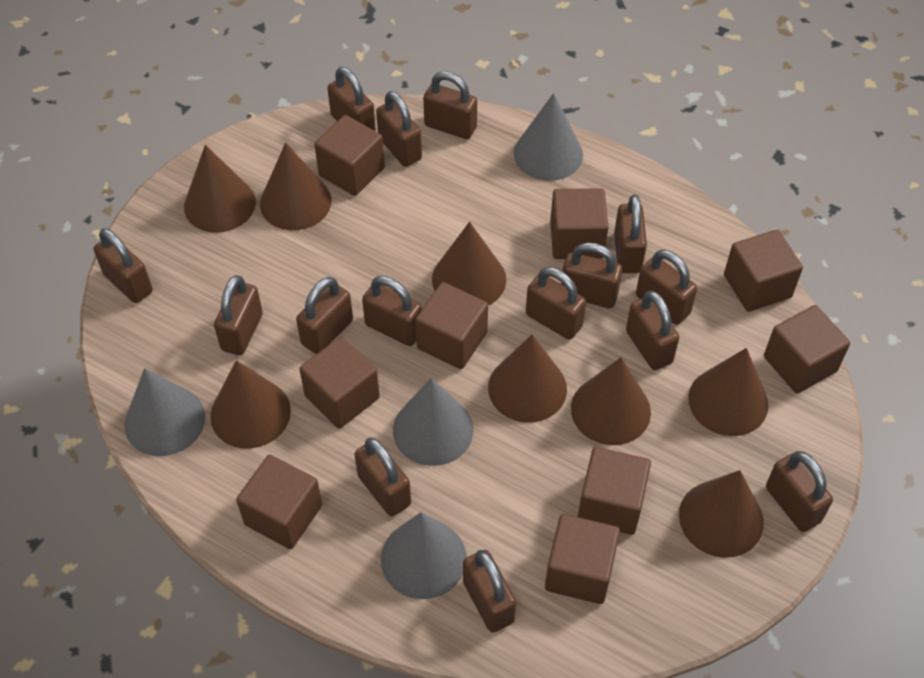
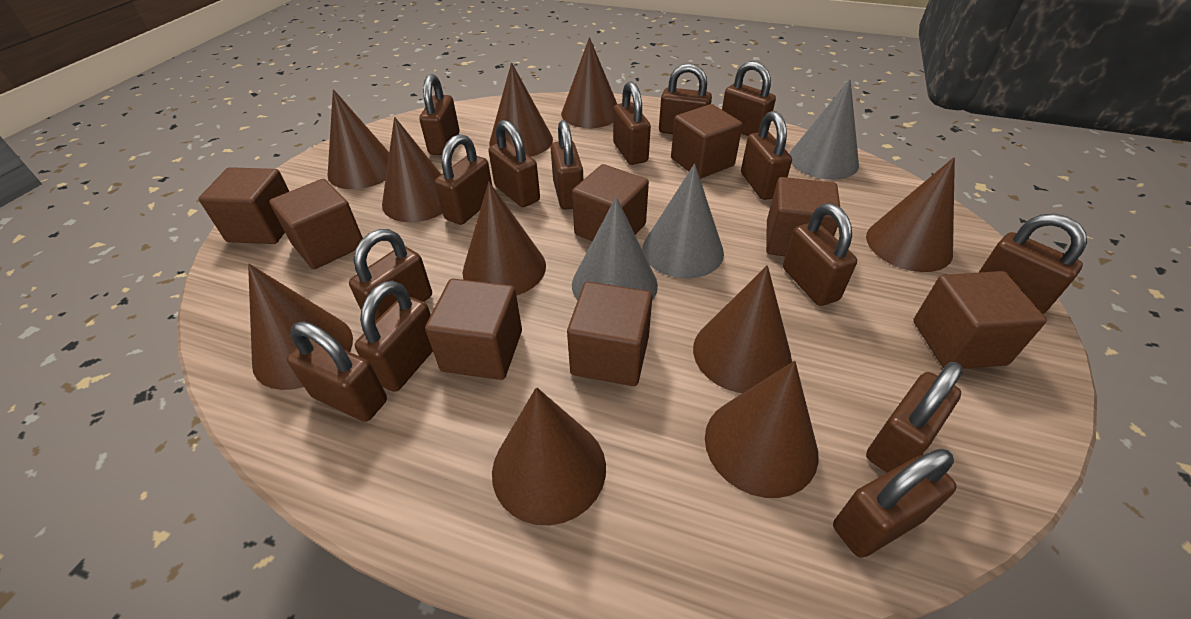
brown cone: [184,145,256,233] [210,360,291,449] [260,143,331,230] [432,222,506,306] [488,335,567,423] [571,357,651,445] [679,470,764,558] [688,348,768,436] = 8 -> [248,264,353,390] [328,89,389,189] [382,117,443,222] [463,182,546,296] [489,62,553,157] [492,387,606,525] [561,37,617,128] [693,265,792,393] [705,361,819,498] [866,157,955,272] = 10
brown cube: [236,455,322,549] [299,337,380,429] [314,115,385,196] [415,282,488,369] [545,514,620,604] [550,188,608,259] [578,447,651,535] [724,230,803,312] [764,305,850,394] = 9 -> [198,167,290,244] [269,179,363,269] [425,279,522,380] [567,282,652,386] [572,164,649,241] [671,104,743,179] [766,177,840,256] [913,271,1047,369] = 8
grey cone: [124,368,205,456] [381,512,466,599] [393,378,473,466] [514,93,583,181] = 4 -> [572,197,658,301] [643,164,724,278] [789,79,859,180] = 3

